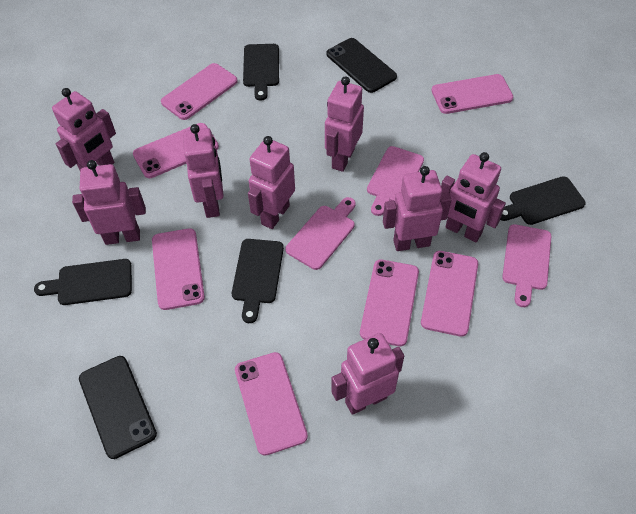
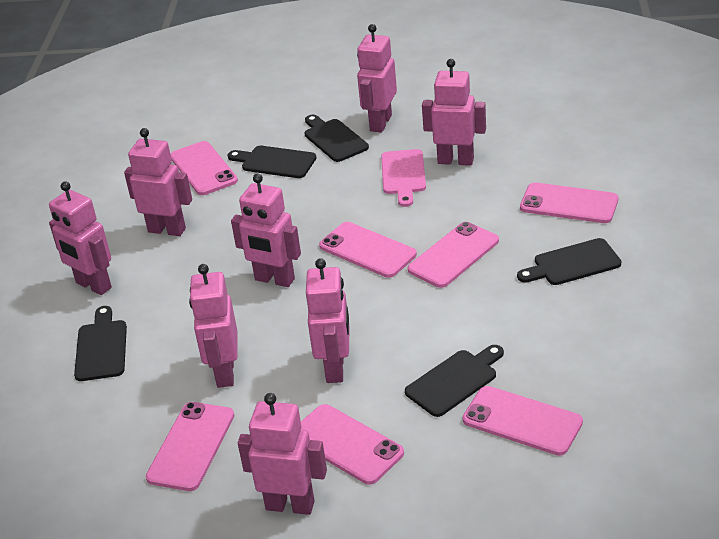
black cutting board: [34,259,132,305] [232,239,284,323] [243,44,279,101] [500,176,586,225] = 4 -> [74,306,127,381] [228,146,316,178] [305,115,369,162] [405,345,504,417] [517,238,621,285] = 5
black phone: [79,356,157,459] [326,38,397,93] = 2 -> none = 0
pink cutting board: [285,197,356,270] [367,146,424,216] [502,224,551,307] = 3 -> [381,149,426,207] = 1

